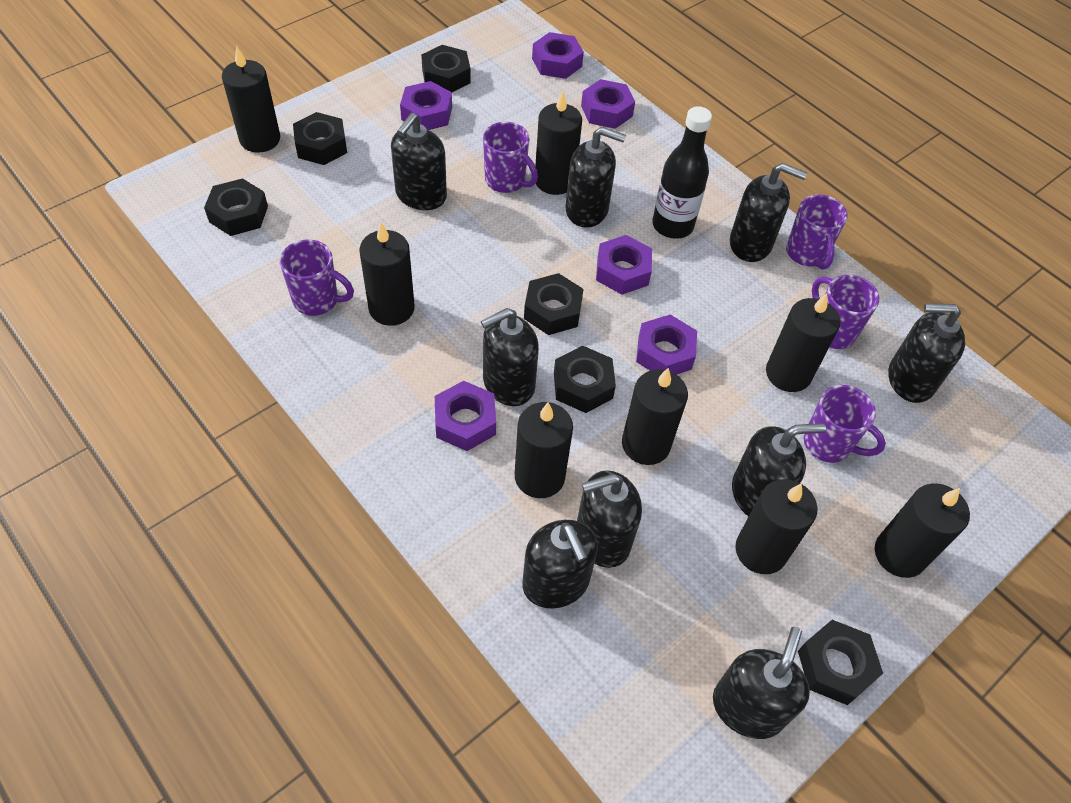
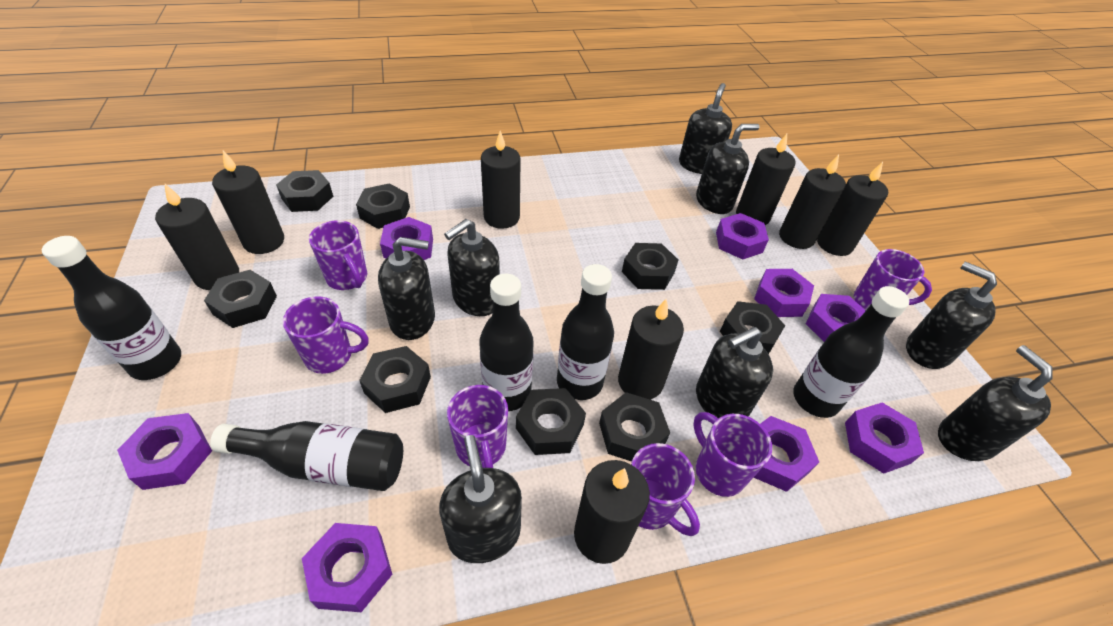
black bottle: [652,106,712,239] = 1 -> [42,236,181,380] [210,421,403,491] [479,274,534,411] [557,264,614,400] [793,286,909,418] = 5
black nut: [204,178,268,236] [293,112,347,165] [421,45,471,92] [524,273,584,335] [554,346,616,413] [798,620,883,705] = 6 -> [204,270,277,328] [276,170,334,212] [356,183,410,229] [359,346,431,413] [516,388,586,455] [599,392,670,462] [622,243,678,290] [720,301,785,354] = 8
black soap dispenser: [391,113,447,210] [481,308,539,406] [522,520,598,609] [565,127,626,228] [577,470,642,568] [713,627,810,739] [730,163,807,262] [732,423,826,516] [888,304,965,403] = 9 -> [378,237,435,340] [439,435,522,563] [444,219,500,316] [679,83,732,174] [696,124,760,214] [696,327,773,419] [906,261,997,369] [938,345,1053,461] = 8
purple mug: [280,240,354,316] [483,122,538,193] [786,194,848,270] [803,385,886,463] [812,275,879,349] = 5 -> [283,296,368,374] [309,220,367,290] [447,385,508,468] [631,443,700,536] [693,412,772,497] [854,249,932,310] = 6
purple nut: [400,81,452,130] [435,381,496,451] [532,32,584,79] [581,79,635,129] [596,235,652,295] [636,315,697,375] = 6 -> [117,413,212,490] [302,523,393,612] [380,217,433,260] [716,213,769,259] [754,269,814,317] [754,416,819,492] [806,294,866,342] [845,403,924,474] = 8

